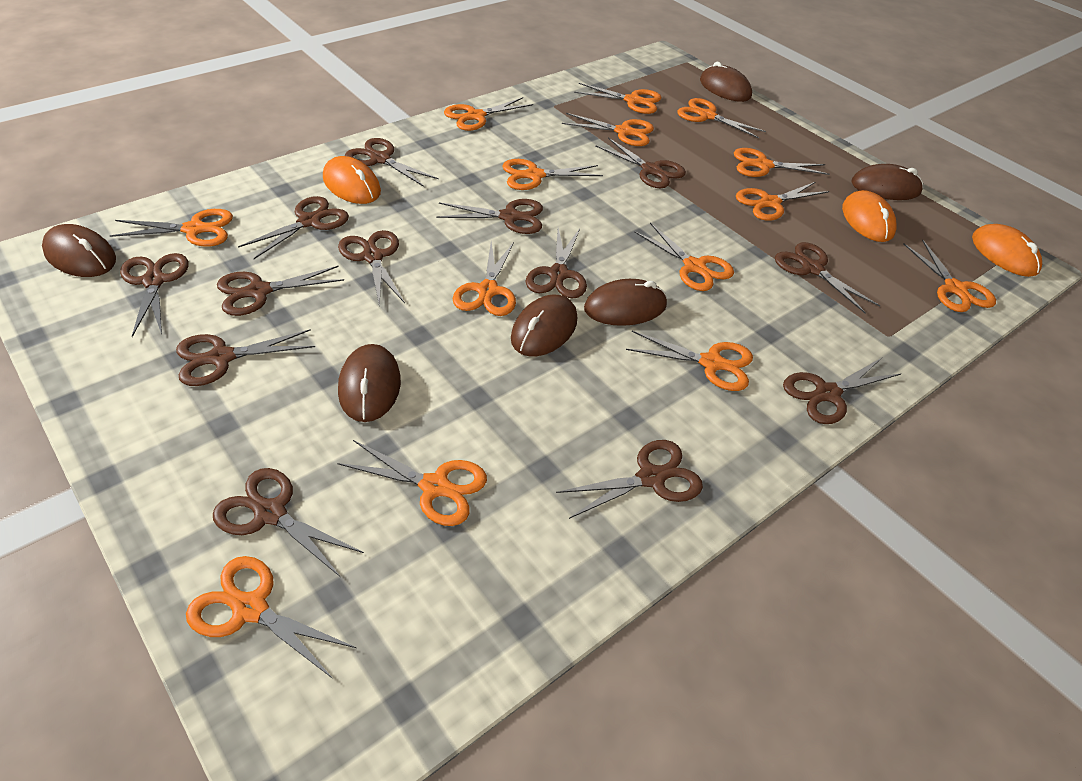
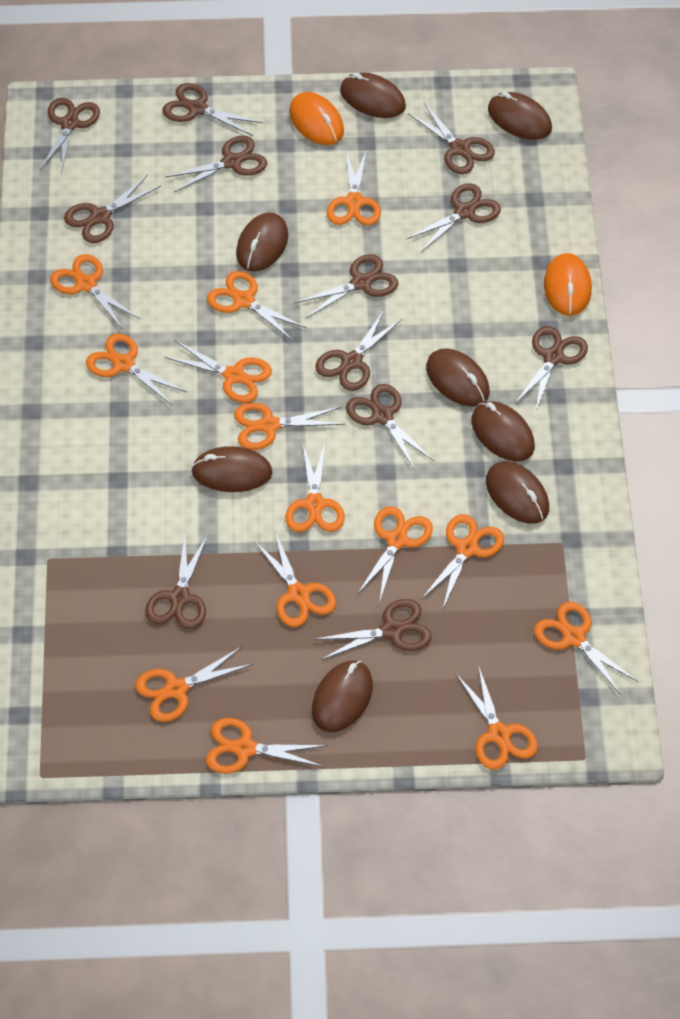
brown mouse: [42,224,116,277] [338,344,401,422] [511,295,577,357] [584,279,667,326] [700,62,752,102] [851,164,923,200] = 6 -> [191,446,272,492] [236,212,288,272] [312,660,373,732] [340,73,406,118] [426,348,490,406] [471,401,535,461] [486,461,549,524] [488,92,552,140] = 8
brown scissors: [120,253,188,337] [176,329,315,386] [213,468,364,576] [217,266,344,316] [238,196,349,259] [338,230,405,307] [345,138,439,187] [436,199,543,234] [526,228,587,298] [556,440,703,519] [595,138,686,188] [775,242,880,314] [783,358,902,424] = 13 -> [40,98,100,173] [64,175,161,243] [145,534,208,629] [162,83,263,136] [165,136,267,192] [294,254,398,318] [313,599,432,660] [315,310,403,391] [346,384,434,470] [406,183,501,253] [408,103,495,174] [514,326,588,413] = 12
orange mouse: [323,156,381,204] [842,190,897,242] [972,224,1042,277] = 3 -> [289,92,344,145] [544,253,592,316] = 2

